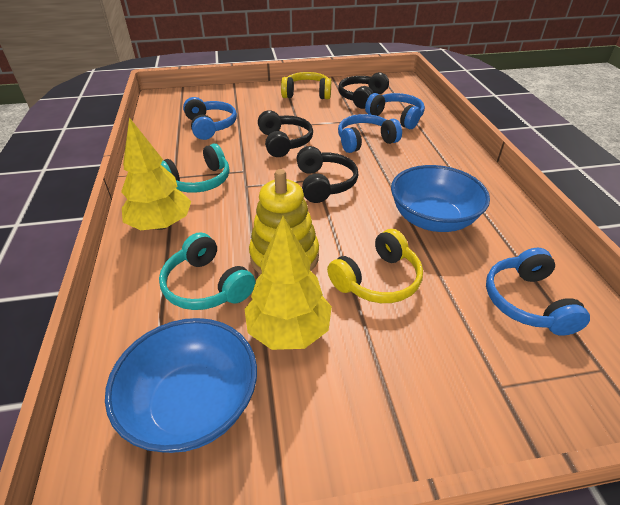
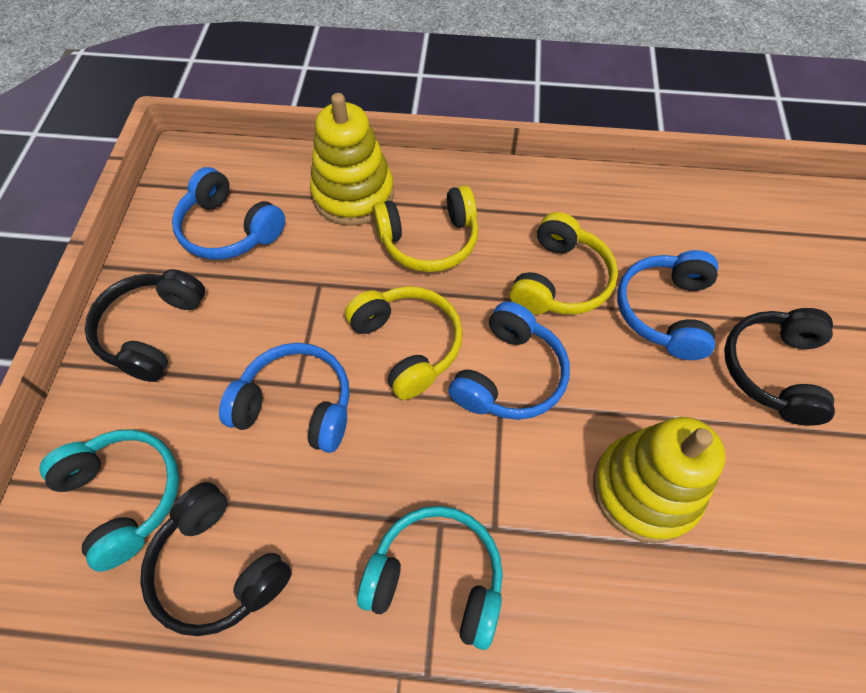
blue bowl: [105,318,257,453] [391,165,490,232] = 2 -> none = 0
yellow headphones: [281,72,331,99] [327,229,423,303] = 2 -> [345,286,463,400] [373,185,478,272] [510,212,618,314] = 3
yellow stacking toy: [249,169,319,275] = 1 -> [310,93,394,226] [593,417,726,543] = 2
yellow tree: [121,117,191,230] [244,216,332,350] = 2 -> none = 0

